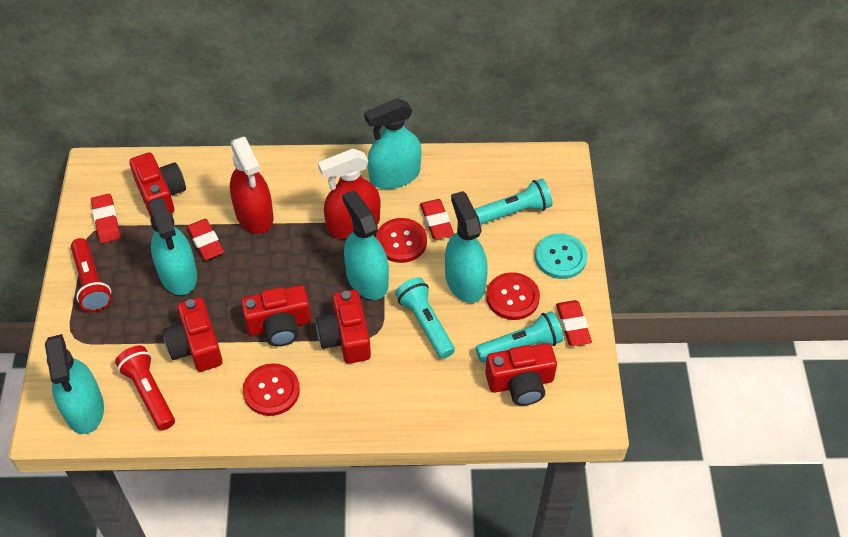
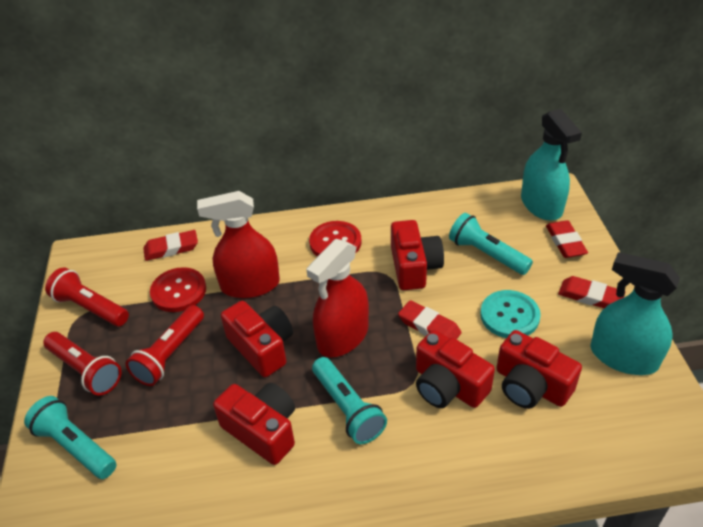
red button: [243,363,300,416] [376,218,427,263] [486,272,540,320] = 3 -> [150,267,206,312] [309,221,361,257] = 2
red flashlight: [71,238,112,312] [115,346,175,431] = 2 -> [43,332,121,395] [45,268,129,326] [126,305,204,386] = 3
turquoise spray bottle: [45,334,104,434] [148,197,197,295] [342,190,389,300] [364,98,422,189] [445,191,488,303] = 5 -> [521,109,582,221] [590,252,680,375] = 2

